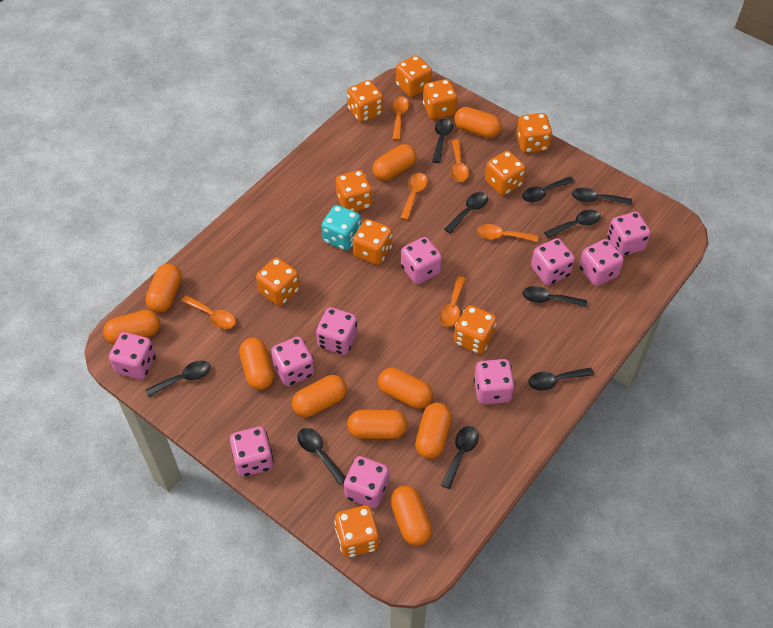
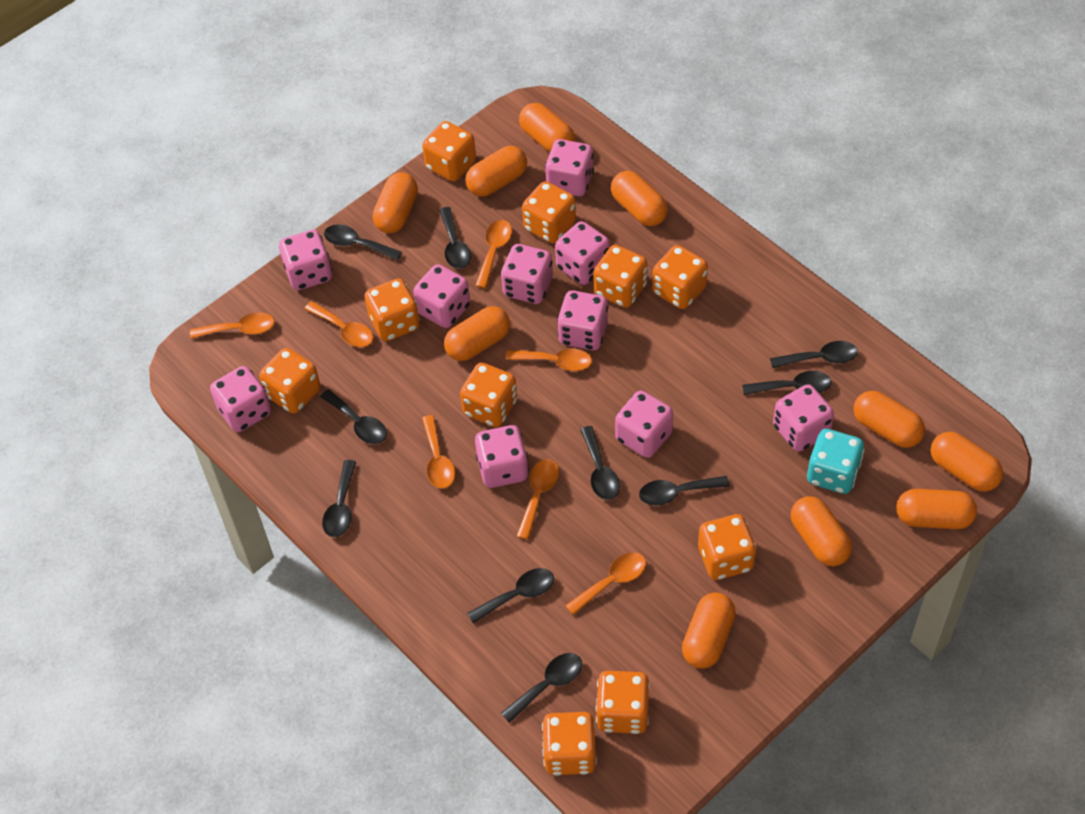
orange spoon: [181,295,236,329] [392,96,409,140] [400,173,428,220] [439,276,466,327] [451,139,469,182] [477,224,538,242] = 6 -> [190,312,275,339] [304,301,373,347] [422,415,455,489] [475,220,512,288] [505,348,592,371] [517,459,559,540] [565,553,646,615] = 7

